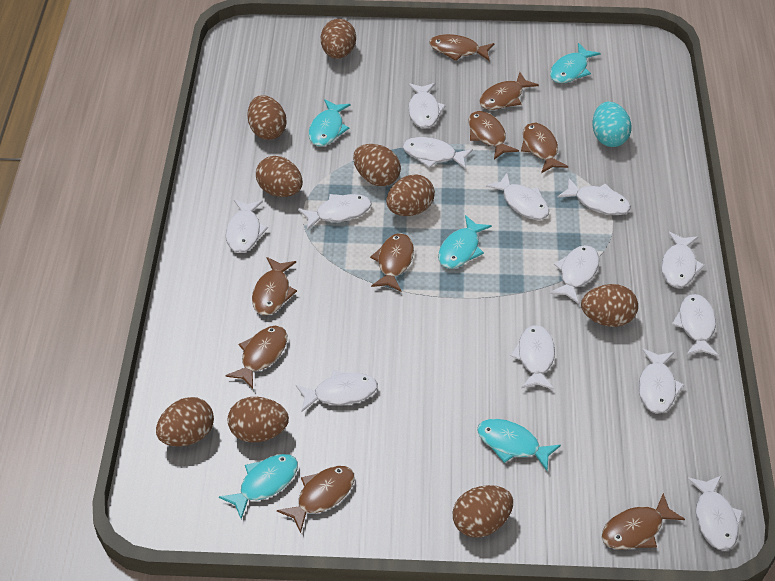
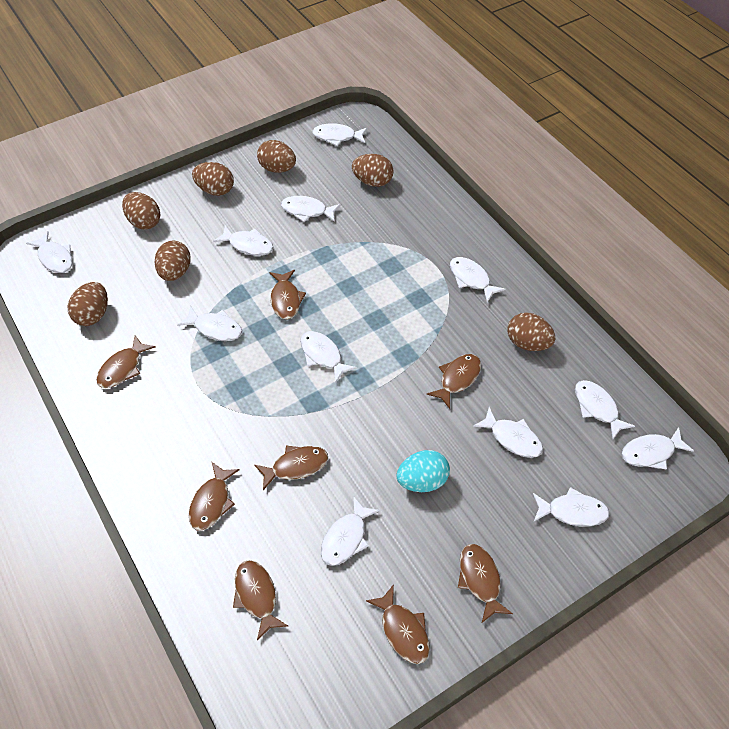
brown egg: [156,397,214,447] [228,397,289,442] [247,95,287,140] [256,156,303,197] [321,19,356,59] [353,144,401,186] [386,174,435,216] [453,485,513,537] [581,284,638,327] = 9 -> [68,282,108,326] [122,192,161,230] [154,241,191,281] [192,162,234,196] [257,140,296,173] [352,154,394,187] [508,313,556,351] = 7
brown fish: [225,326,287,389] [252,257,297,315] [277,466,355,533] [370,233,414,292] [429,34,495,61] [468,111,519,160] [479,72,539,110] [521,123,568,173] [601,493,685,550] = 9 -> [96,336,156,388] [189,462,240,531] [233,560,288,640] [254,446,328,490] [269,270,306,320] [366,584,430,664] [426,354,481,409] [458,544,513,623] = 8
turquoise fish: [219,454,298,519] [309,99,350,146] [438,215,492,269] [477,419,561,471] [550,43,601,83] = 5 -> none = 0
white fish: [226,199,268,253] [296,370,378,412] [298,194,372,231] [403,137,473,169] [408,83,446,128] [486,173,549,220] [510,325,555,390] [549,245,599,304] [558,178,631,215] [638,348,684,414] [661,231,705,288] [672,294,719,356] [687,475,743,551] = 13 -> [26,231,73,273] [177,306,242,341] [213,225,273,256] [281,196,341,222] [300,331,357,383] [312,123,367,146] [321,496,380,566] [450,257,506,303] [473,407,543,458] [533,487,610,526] [575,380,635,439] [622,427,694,470] = 12

